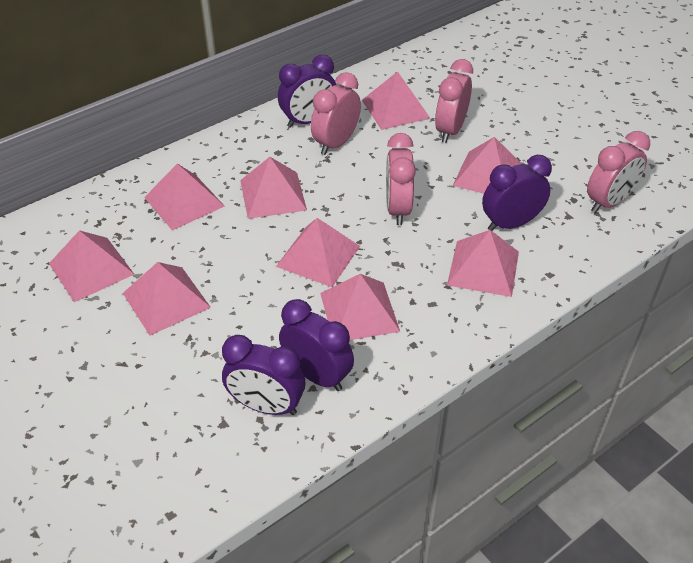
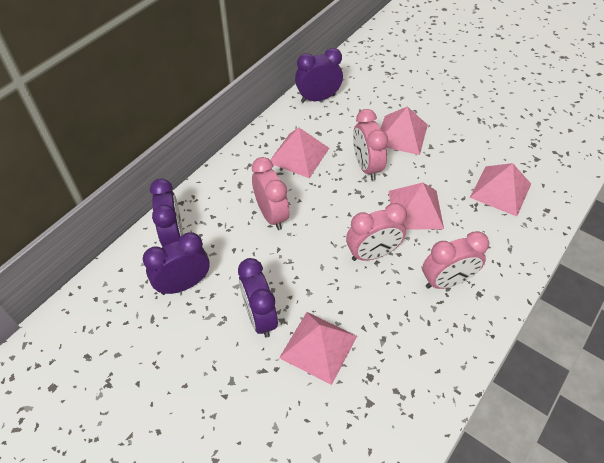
pink pyramid: [49,230,134,302] [123,262,211,335] [144,164,225,230] [240,157,307,219] [276,218,360,287] [320,274,400,340] [362,71,430,130] [447,230,519,297] [453,137,522,194] = 9 -> [270,127,329,178] [279,312,357,385] [381,106,428,155] [389,182,444,230] [470,163,531,216] = 5

